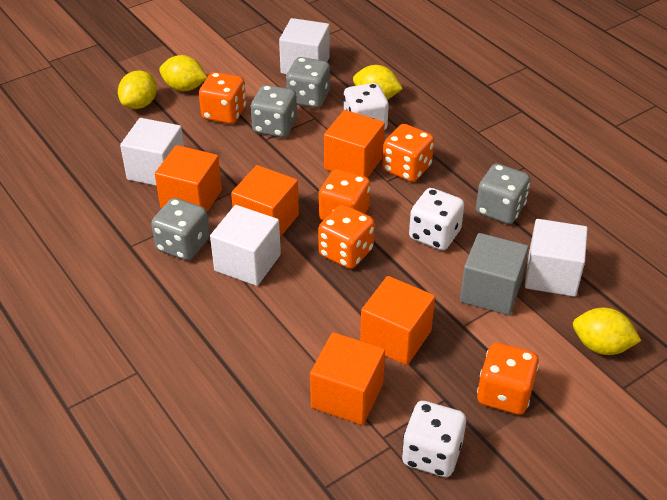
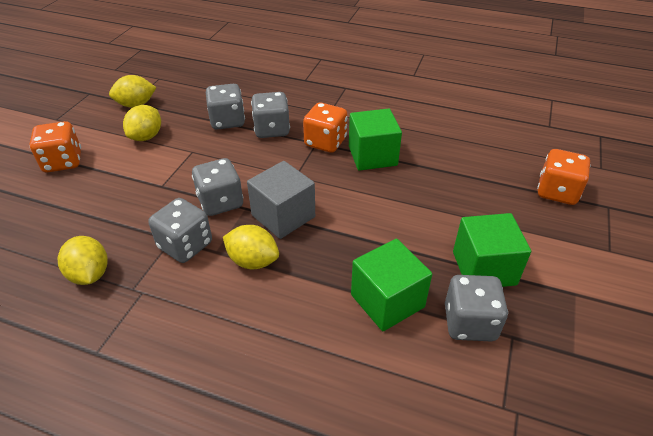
green cube: none = 0 -> [349,108,402,171] [351,239,432,331] [453,213,531,287] = 3
grey dice: [151,198,210,261] [251,85,297,138] [286,57,330,108] [476,164,530,224] = 4 -> [149,198,212,263] [192,158,243,216] [206,84,245,130] [251,92,290,138] [445,275,508,341] = 5
orange cube: [155,145,222,212] [231,165,299,237] [310,332,385,425] [324,110,385,178] [360,276,435,365] = 5 -> none = 0
orange dice: [199,72,246,124] [318,169,370,221] [318,204,375,269] [382,124,434,182] [477,343,539,415] = 5 -> [30,121,81,172] [303,103,348,153] [537,149,591,205] = 3
white cube: [120,118,184,186] [210,205,281,286] [279,18,330,74] [525,219,588,297] = 4 -> none = 0
white dice: [343,83,389,131] [402,401,466,477] [409,188,464,250] = 3 -> none = 0

